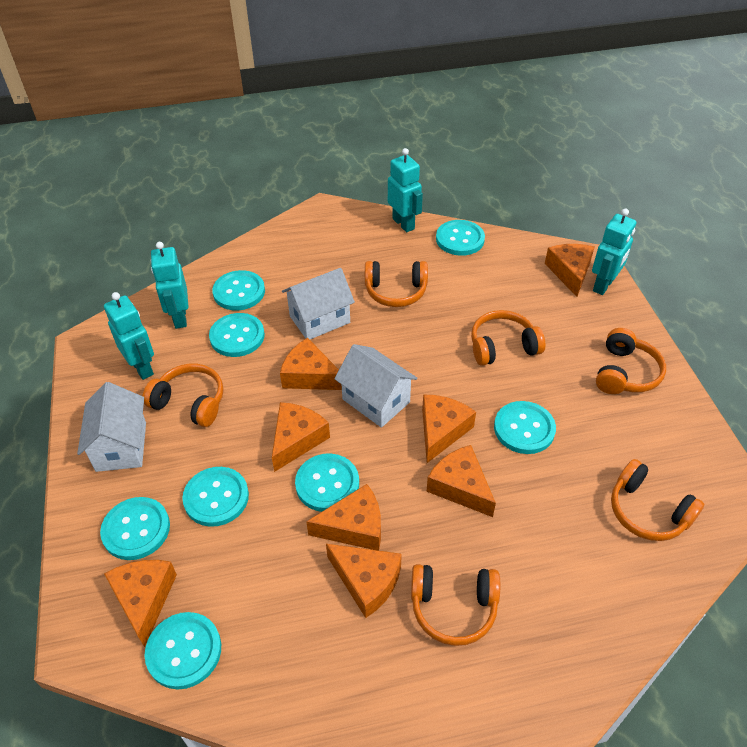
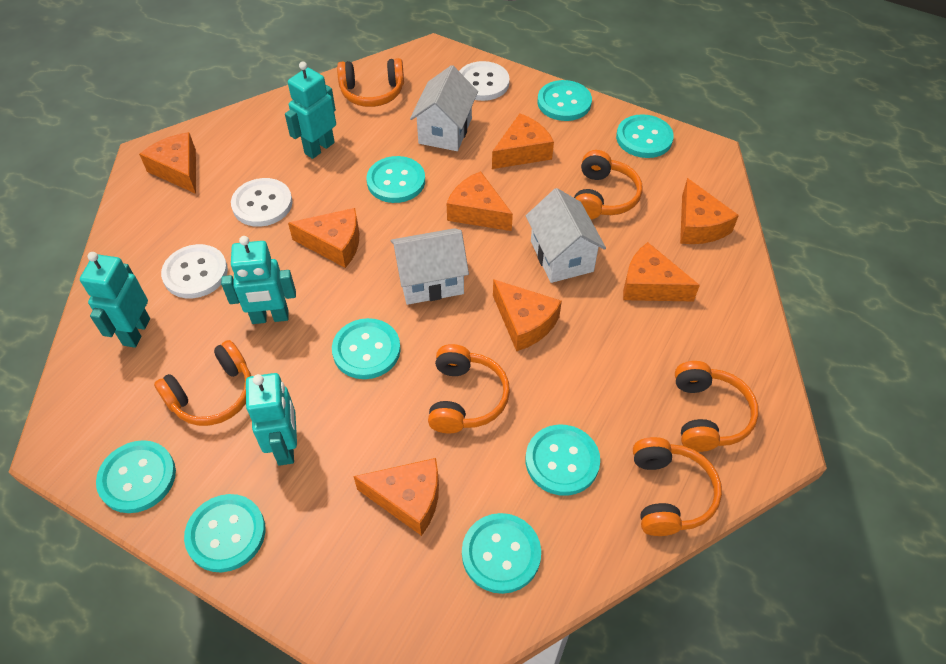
white button: none = 0 -> [161,244,228,298] [231,178,293,227] [459,61,510,101] = 3

